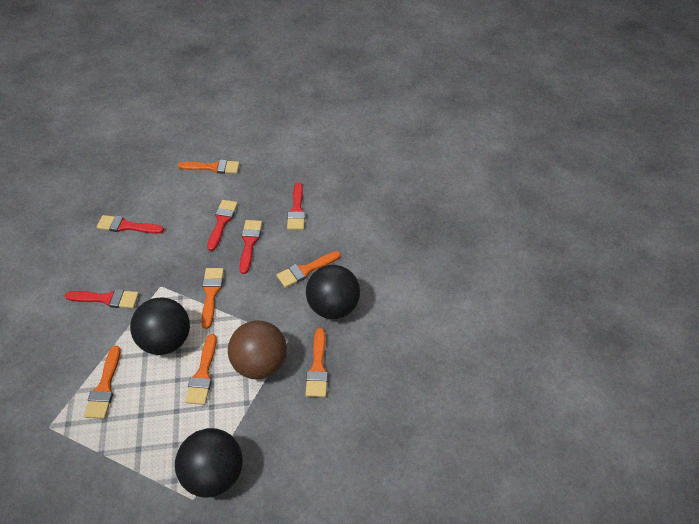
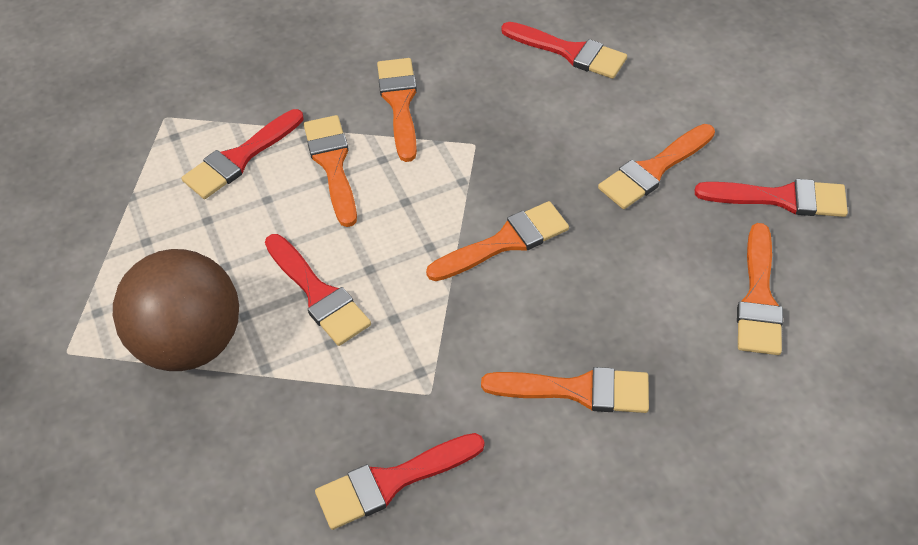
black ball: [130,297,190,355] [175,428,243,498] [306,265,360,319] = 3 -> none = 0

